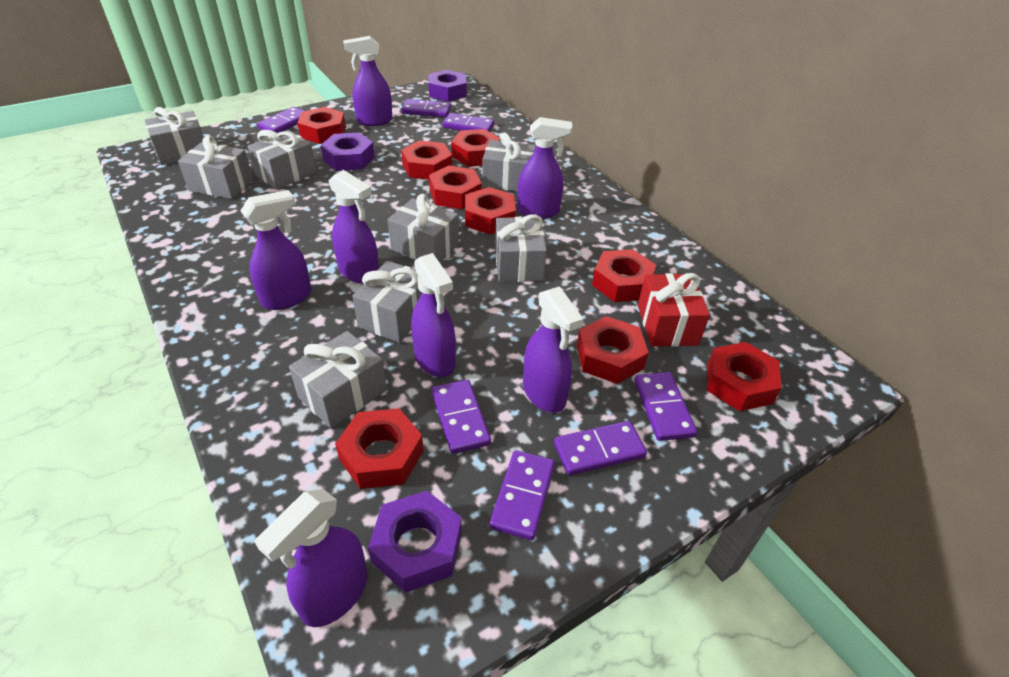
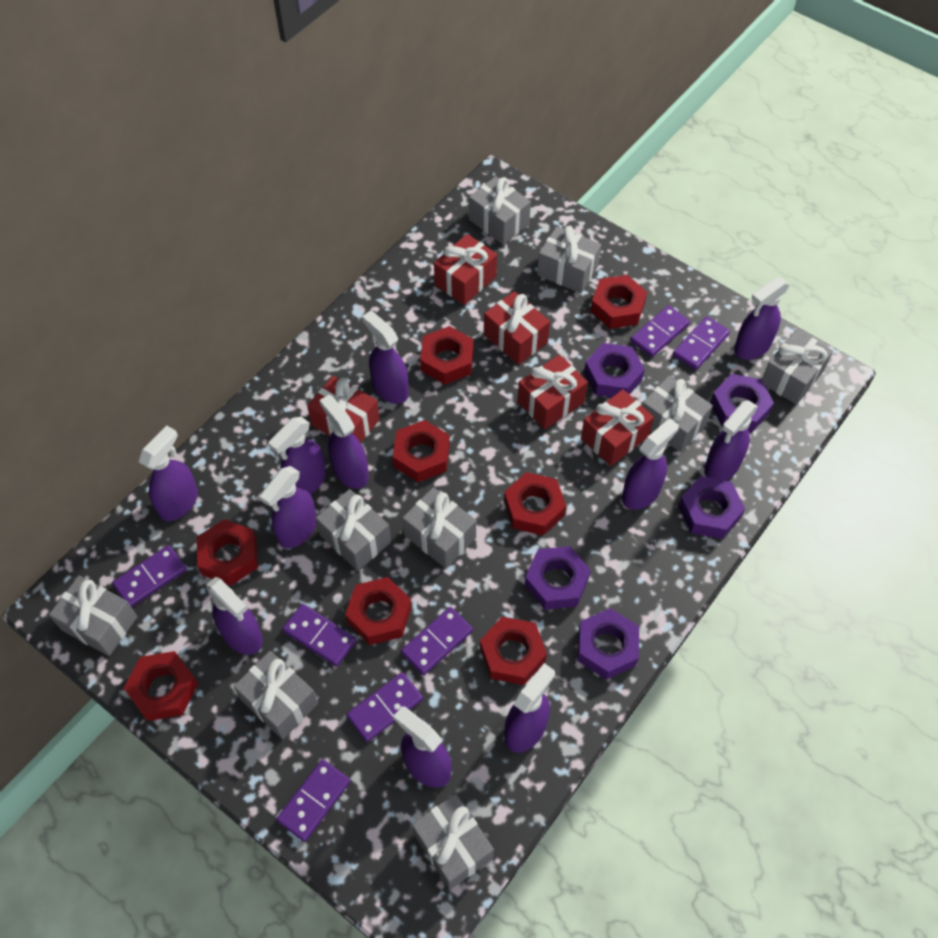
grey gift: [144,107,204,165] [178,135,253,199] [247,130,317,189] [289,331,387,428] [352,261,422,343] [388,194,459,263] [482,133,536,192] [495,215,547,282] = 8 -> [49,576,138,656] [233,651,318,739] [316,489,391,571] [402,487,476,569] [412,794,494,890] [469,176,531,245] [537,226,601,293] [642,376,713,452] [762,329,833,405] = 9
purple nut: [321,133,375,171] [368,491,462,593] [428,70,467,102] = 3 -> [525,546,591,610] [577,608,639,679] [584,343,645,397] [678,476,745,539] [710,374,774,432] = 5
purple spray bottle: [240,190,311,310] [255,489,367,627] [329,170,379,284] [343,36,392,126] [411,253,456,377] [517,117,573,219] [523,286,584,413] = 7 -> [139,426,198,521] [206,577,263,655] [260,466,317,548] [268,417,326,494] [319,395,369,489] [362,311,409,404] [393,706,452,788] [504,663,555,753] [622,418,679,510] [704,400,758,481] [734,277,790,360] = 11
red gift: [638,273,710,347] = 1 -> [307,376,380,443] [434,234,497,305] [484,291,550,365] [517,355,588,430] [581,389,654,466] = 5
red nut: [297,107,346,144] [335,408,424,489] [401,140,452,180] [429,166,482,209] [451,129,500,167] [465,187,516,235] [577,316,649,384] [592,249,656,302] [707,342,781,411] = 9 -> [124,651,198,721] [197,519,258,586] [345,577,412,645] [393,420,450,482] [420,326,474,384] [480,616,547,685] [504,472,566,536] [590,275,647,329] = 8

